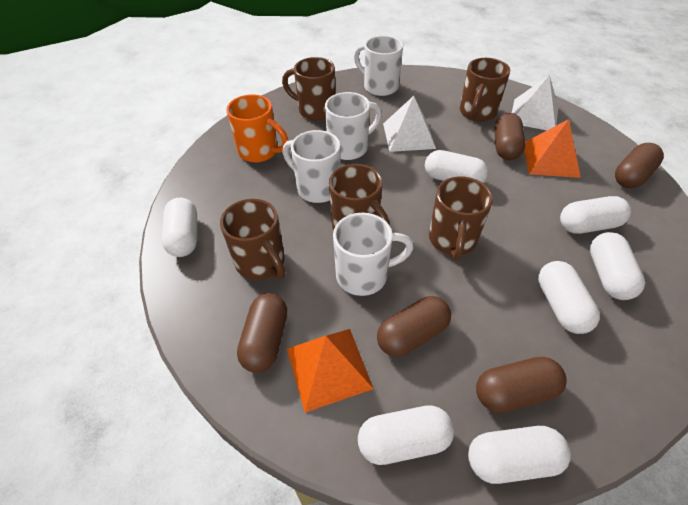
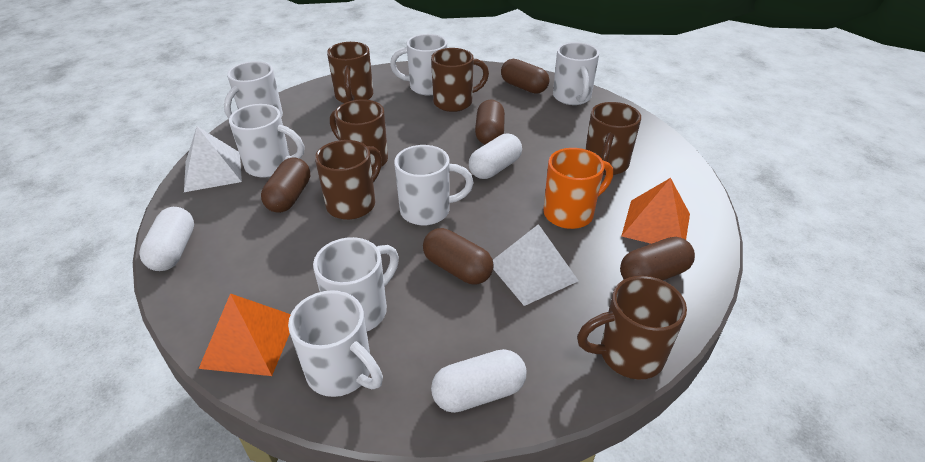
brown mug: [220,199,285,280] [282,57,335,120] [329,164,390,230] [429,176,493,261] [460,58,510,122] = 5 -> [315,140,382,220] [327,42,373,103] [330,99,388,171] [431,48,489,112] [577,276,687,379] [585,102,641,175] = 6
white capsule: [162,198,197,257] [358,405,454,465] [425,150,488,183] [468,426,571,484] [538,261,600,334] [560,196,631,234] [590,232,645,300] = 7 -> [139,207,194,271] [431,349,526,413] [469,134,522,179] = 3
white mug: [283,130,341,203] [325,92,382,160] [333,213,414,296] [354,35,403,96] = 4 -> [224,61,283,119] [229,104,304,178] [288,290,383,397] [313,237,399,331] [390,34,447,95] [394,145,474,225] [553,42,599,105] = 7

